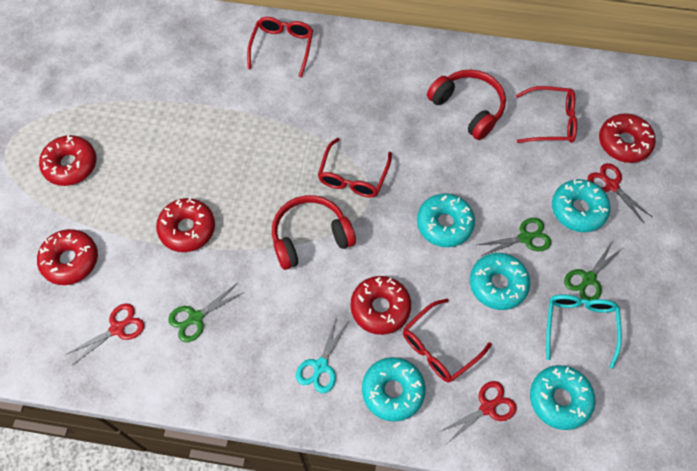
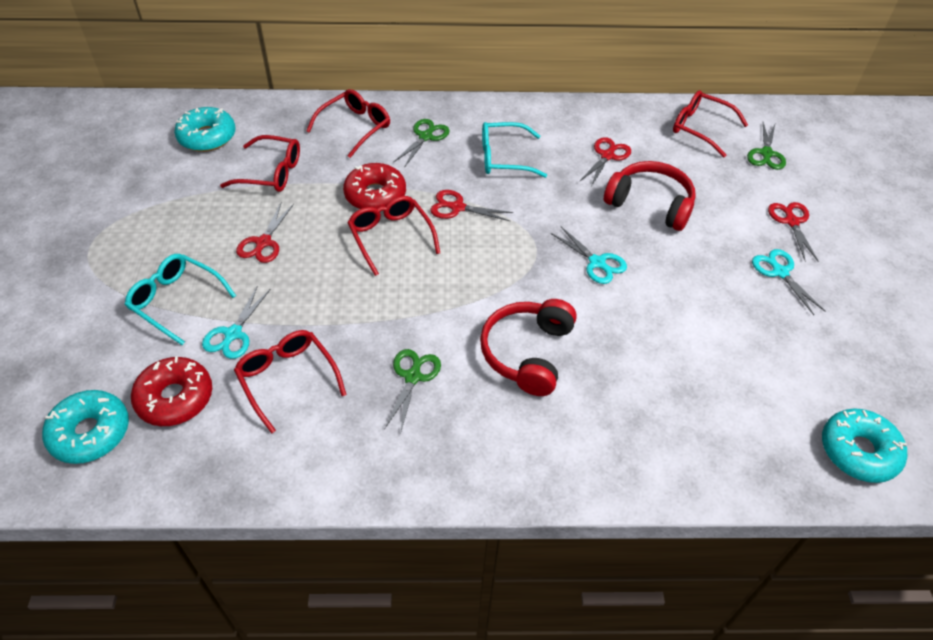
red donut: [37,229,98,285] [39,135,97,186] [156,198,215,252] [350,276,411,335] [599,113,656,163] = 5 -> [131,357,212,426] [343,163,406,209] = 2
red glasses: [247,17,313,78] [318,138,392,197] [403,298,492,383] [515,86,577,143] = 4 -> [220,135,300,192] [234,330,347,433] [306,89,390,158] [347,196,440,276] [673,90,748,158] = 5
red scissors: [67,303,145,364] [439,381,517,443] [588,163,652,224] = 3 -> [236,203,294,263] [430,190,513,221] [579,137,631,187] [768,202,819,262] = 4
turquoise donut: [362,357,426,422] [417,193,475,247] [470,253,530,310] [530,365,596,430] [552,179,611,232] = 5 -> [42,390,129,464] [174,107,236,152] [822,408,907,483] = 3
turquoise glasses: [546,294,622,369] = 1 -> [125,254,236,345] [482,122,547,178] = 2
turquoise scissors: [296,317,348,393] = 1 -> [202,286,271,359] [551,226,627,284] [752,249,825,315] = 3

